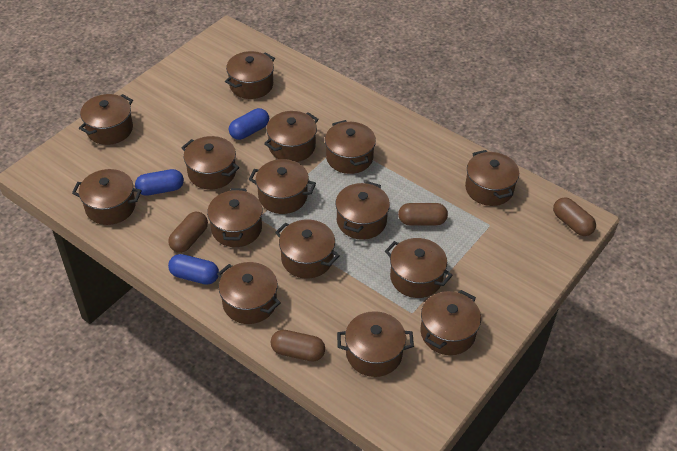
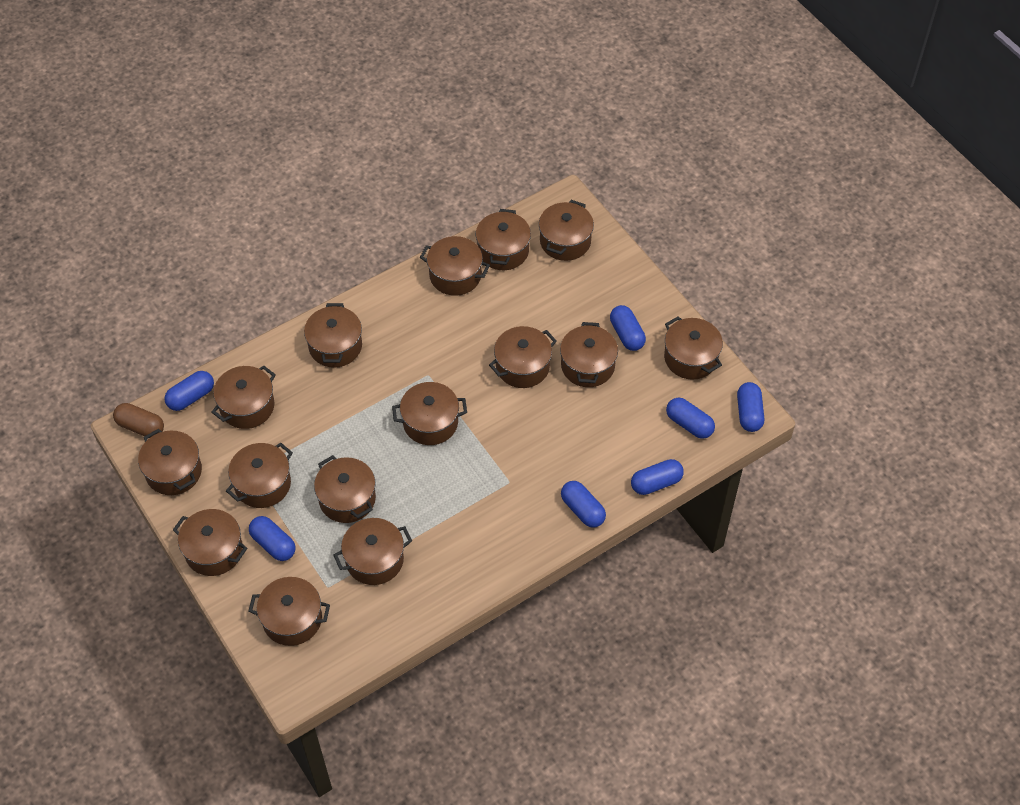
blue capsule: [135,169,184,196] [168,254,219,285] [229,108,269,140] = 3 -> [164,371,214,411] [249,516,295,561] [561,481,606,527] [610,305,646,351] [631,459,684,495] [666,398,715,439] [737,382,764,432] = 7
brown capsule: [168,212,208,253] [271,330,325,362] [398,203,448,225] [553,197,596,236] = 4 -> [113,403,164,437] = 1

